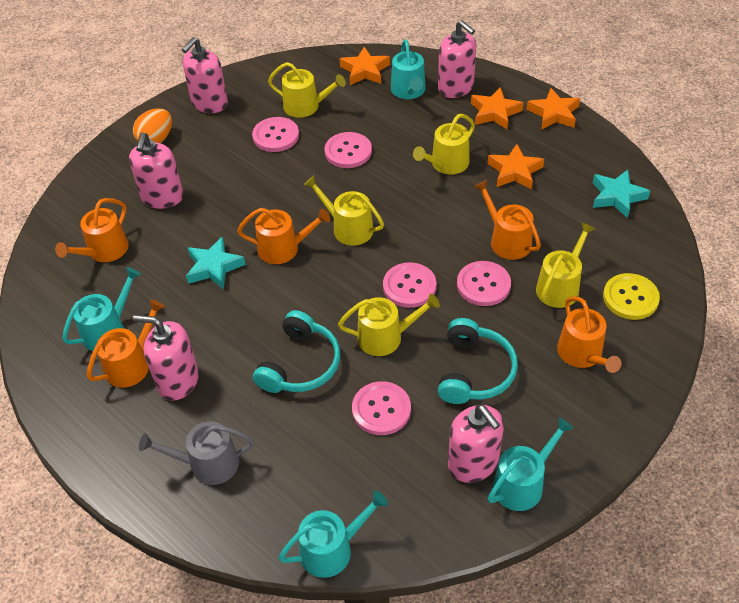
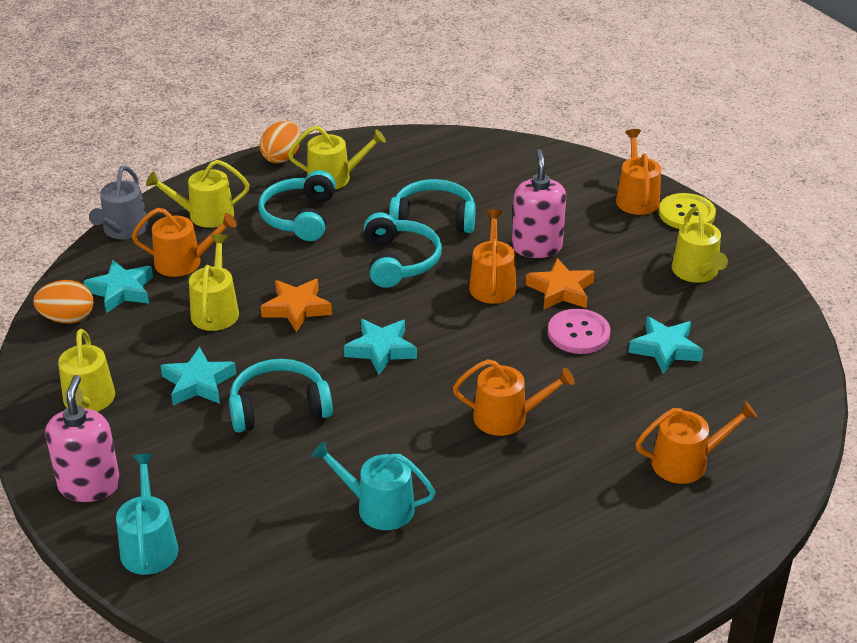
orange egg: [133,108,172,143] = 1 -> [33,280,94,323] [259,121,301,164] = 2
orange star: [340,47,390,85] [471,87,523,130] [488,144,544,190] [526,88,580,130] = 4 -> [261,279,332,332] [526,258,594,309] = 2
pink button: [252,117,299,152] [325,132,372,168] [352,381,411,435] [383,262,437,308] [457,261,511,306] = 5 -> [548,309,611,354] = 1
pink soap dispenser: [129,133,184,209] [133,315,199,401] [182,37,228,113] [438,20,476,98] [448,404,504,483] = 5 -> [45,375,120,502] [512,149,566,258] = 2
turquoise headphones: [253,310,340,393] [438,318,518,404] = 2 -> [229,359,333,433] [258,170,336,241] [364,212,442,288] [389,179,476,233] = 4
turquoise star: [186,236,246,290] [593,170,650,218] = 2 -> [83,260,153,313] [160,347,236,405] [344,319,417,375] [628,316,703,374] = 4
turquoise watering can: [62,267,141,351] [279,491,388,578] [391,39,426,99] [488,417,574,511] = 4 -> [116,454,179,575] [311,441,435,530] = 2

